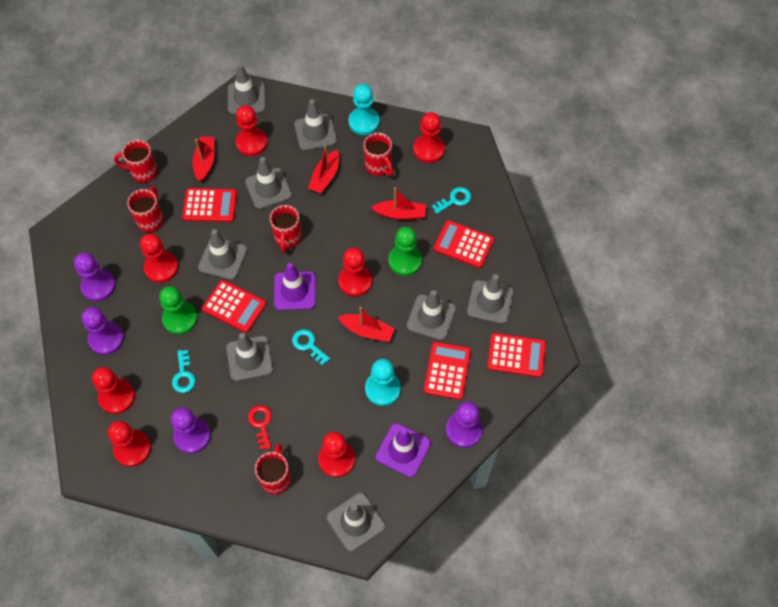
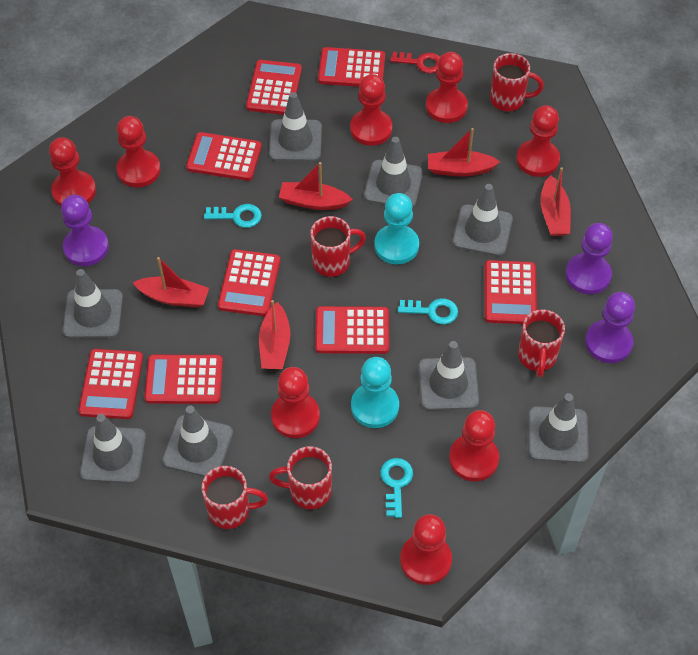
green pawn: [159,286,198,335] [388,227,422,276] = 2 -> none = 0
purple pawn: [74,252,116,301] [81,307,124,355] [171,407,211,454] [446,401,483,448] = 4 -> [61,195,109,266] [565,223,613,294] [585,292,635,363] = 3
purple traffic cone: [274,263,316,310] [376,423,431,477] = 2 -> none = 0
red boat: [192,136,215,182] [308,145,339,193] [338,307,395,342] [371,188,426,220] = 4 -> [133,257,209,308] [259,300,290,369] [279,162,353,210] [428,128,500,176] [541,167,571,236] = 5
red calculator: [182,188,237,222] [202,280,266,333] [424,342,471,400] [434,220,494,268] [487,333,546,377] = 5 -> [78,349,143,419] [144,355,223,404] [186,132,262,181] [218,249,280,316] [246,60,302,115] [315,306,389,354] [318,47,385,87] [485,260,537,324] = 8
red pawn: [92,367,135,414] [108,421,151,467] [140,233,178,283] [235,105,268,156] [318,432,355,478] [338,247,372,297] [413,112,445,163] = 7 -> [49,137,96,206] [117,116,161,187] [271,367,320,438] [350,74,392,146] [400,514,452,585] [426,52,468,123] [449,410,499,481] [516,105,560,177] = 8

